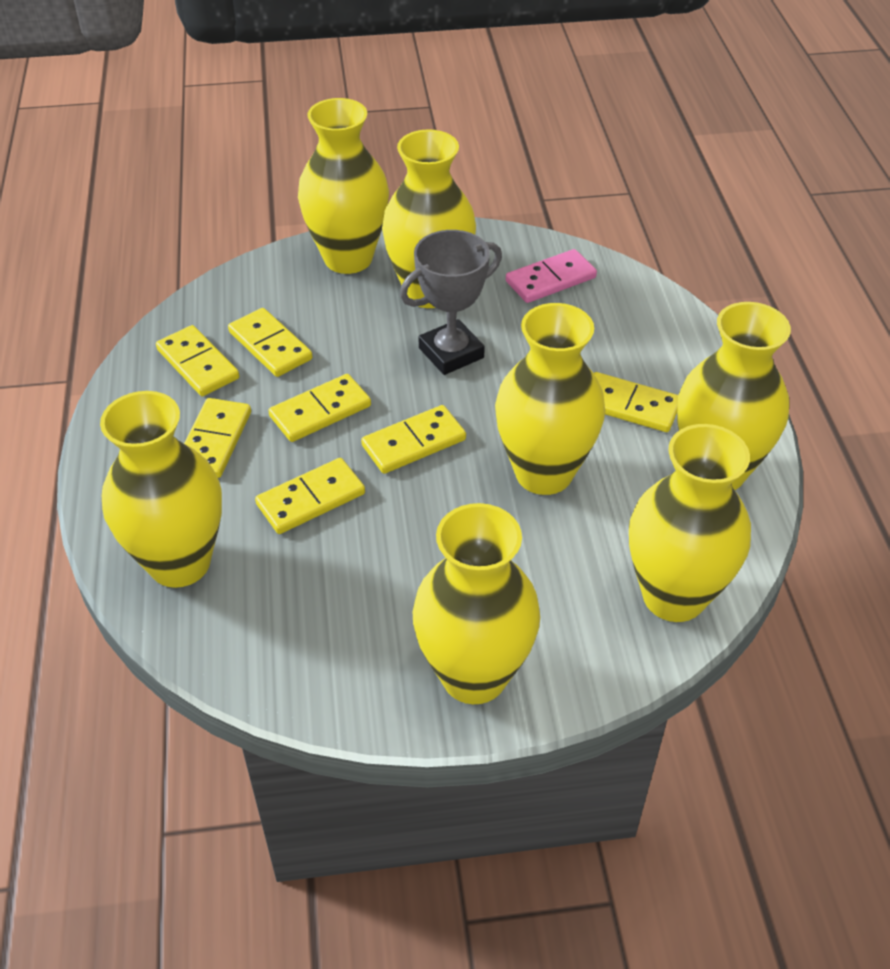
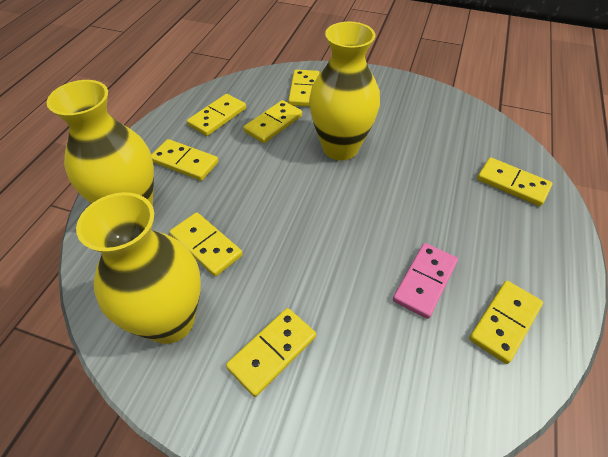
grey trophy: [400,230,502,375] = 1 -> none = 0
yellow domino: [156,325,239,396] [184,398,251,478] [228,308,312,377] [255,458,365,534] [268,374,371,442] [361,405,466,474] [594,372,678,432] = 7 -> [151,139,218,181] [169,212,243,276] [187,94,246,136] [226,308,316,397] [243,100,302,143] [288,70,320,107] [469,281,543,364] [477,157,553,206] = 8
yellow vase: [100,391,222,588] [298,98,389,274] [382,129,476,308] [413,503,540,704] [495,303,605,495] [629,424,751,622] [677,302,791,490] = 7 -> [47,80,154,206] [76,192,201,344] [309,21,380,160] = 3

